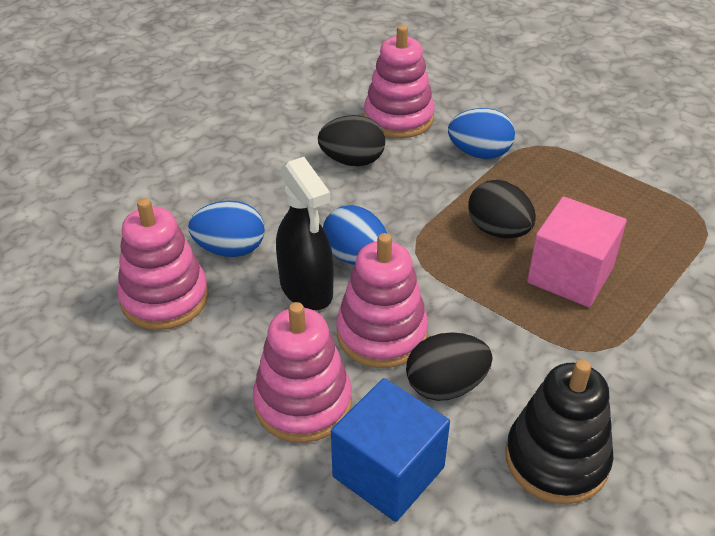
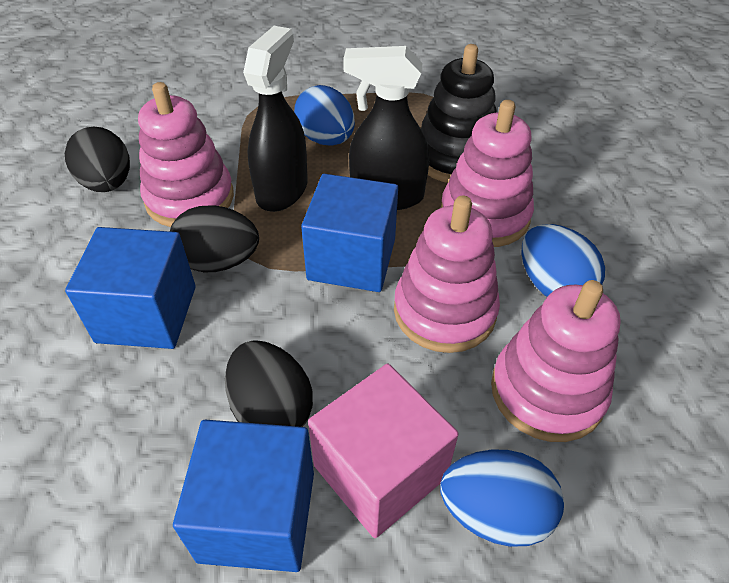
black spray bottle: [276,157,334,310] = 1 -> [243,26,308,212] [343,46,429,210] = 2
blue cube: [331,378,450,522] = 1 -> [65,227,196,349] [173,420,314,572] [301,174,398,292] = 3

